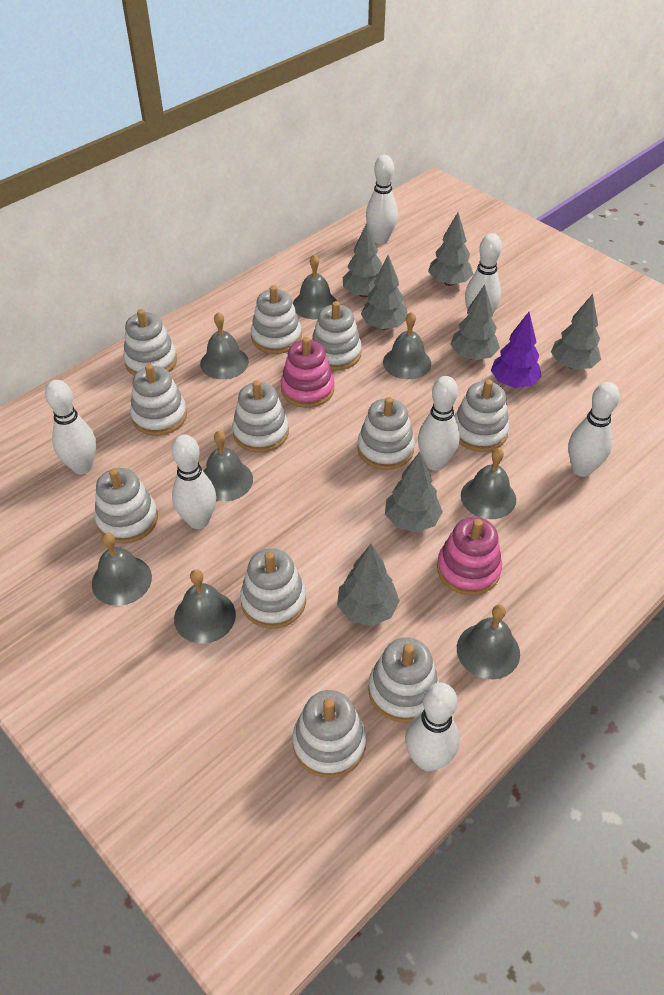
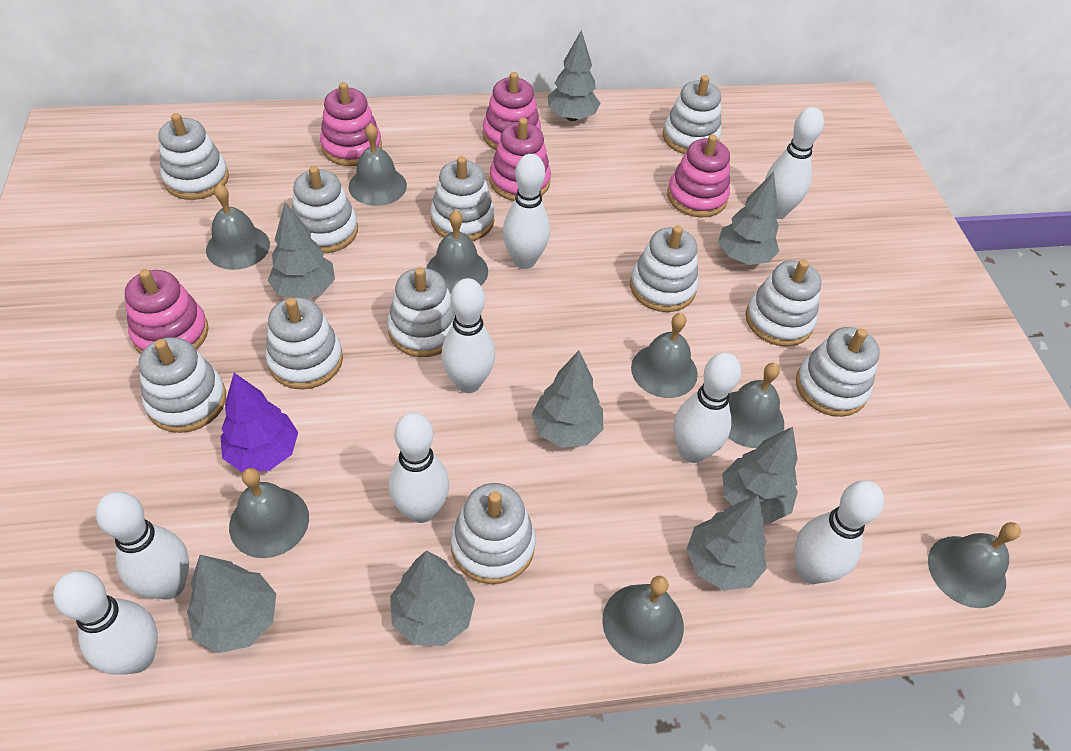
grey tree: [337,544,400,626] [343,223,382,297] [361,255,407,330] [385,452,443,532] [428,212,473,286] [450,284,500,360] [551,294,601,370] = 7 -> [187,555,276,653] [268,202,335,299] [390,550,475,646] [532,351,603,448] [548,30,600,121] [686,495,767,590] [718,172,779,265] [722,427,798,523] = 8
pink stacking toy: [281,337,334,408] [437,517,502,595] = 2 -> [125,269,208,354] [320,82,382,166] [483,72,541,151] [490,118,551,201] [667,134,730,218] = 5
white bowling pin: [45,380,96,474] [172,434,216,529] [366,155,398,244] [405,683,459,771] [418,376,460,471] [465,233,502,313] [568,382,620,477] = 7 -> [53,571,158,675] [96,491,189,600] [389,412,449,523] [441,278,495,393] [503,154,550,269] [674,352,741,463] [765,107,824,219] [795,481,884,584] = 8

